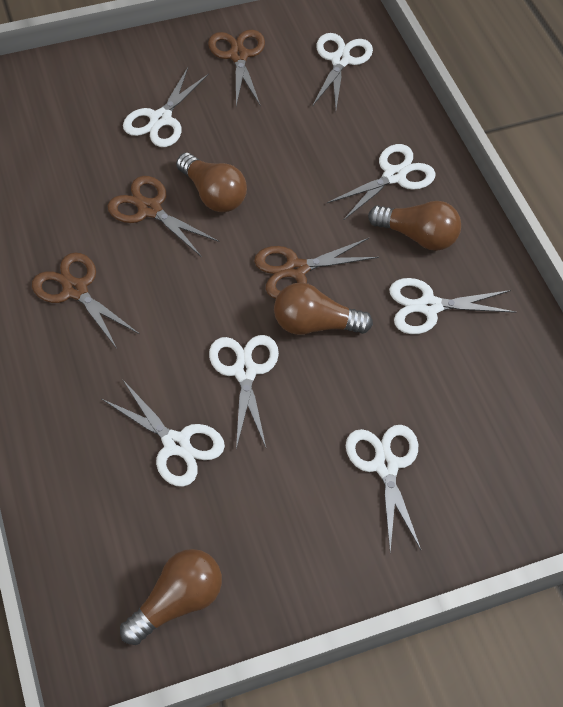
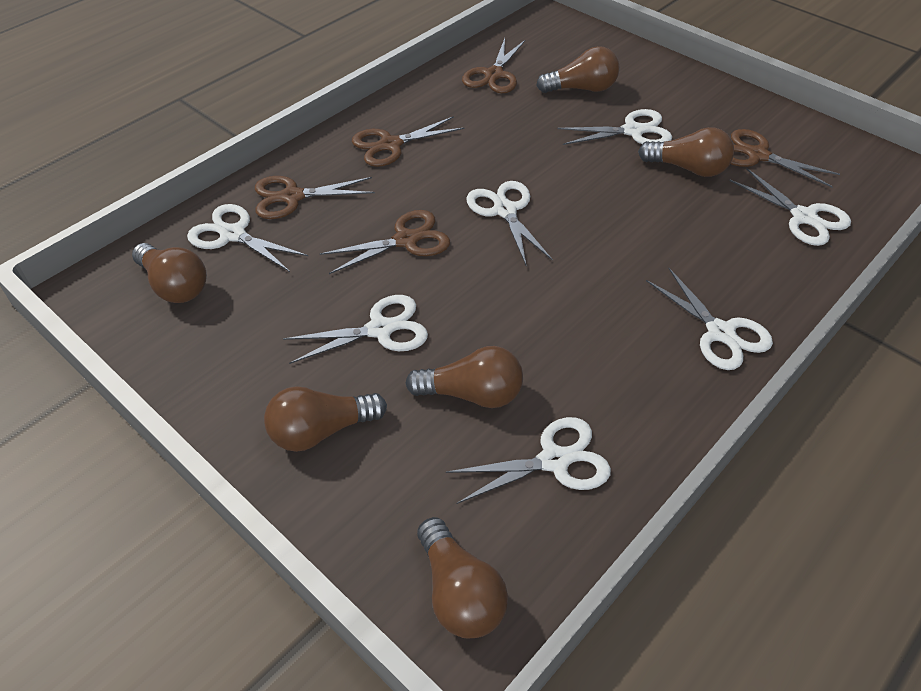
brown light bulb: [120,549,222,645] [176,153,247,212] [274,282,373,335] [368,201,461,251] = 4 -> [132,243,207,303] [264,386,387,452] [405,346,523,408] [417,517,508,639] [536,46,620,93] [638,127,734,177] = 6
brown scissors: [32,253,140,349] [108,176,219,257] [208,30,265,106] [254,238,379,299] = 4 -> [255,176,375,219] [320,210,450,274] [352,116,465,167] [462,38,526,93] [730,129,840,187] = 5

